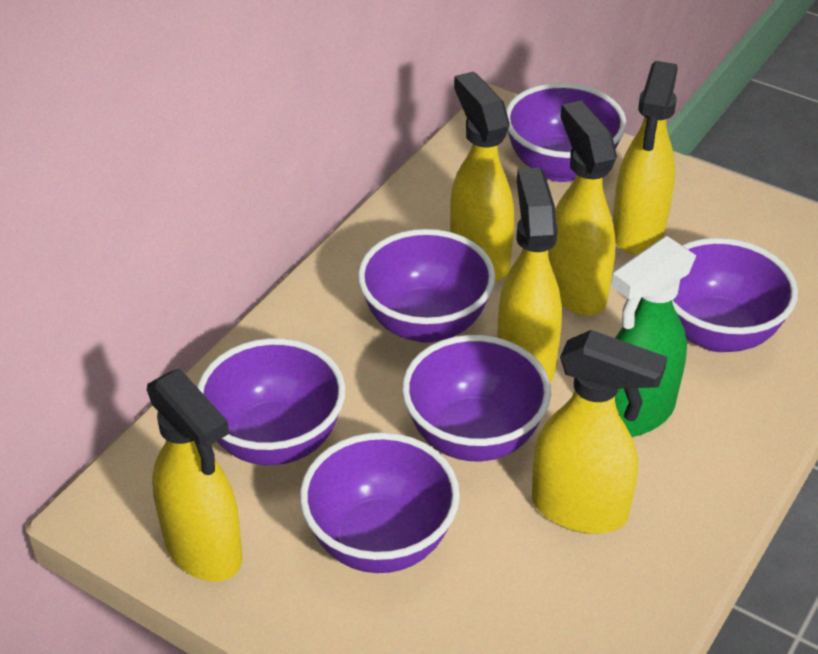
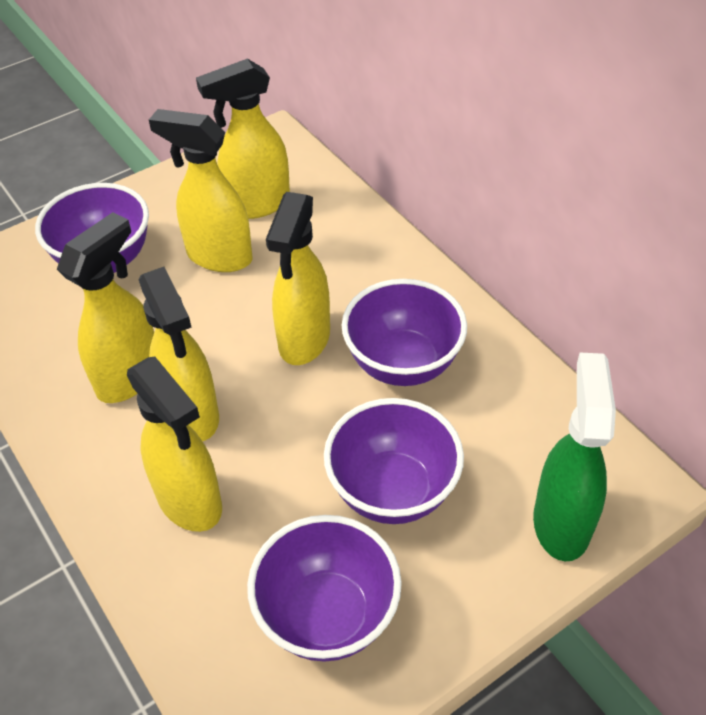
purple bowl: [197,338,346,465] [300,432,460,573] [358,229,495,343] [402,335,551,461] [506,83,626,182] [672,238,798,352] = 6 -> [35,183,149,273] [247,515,402,662] [324,398,464,524] [342,279,467,386] = 4

